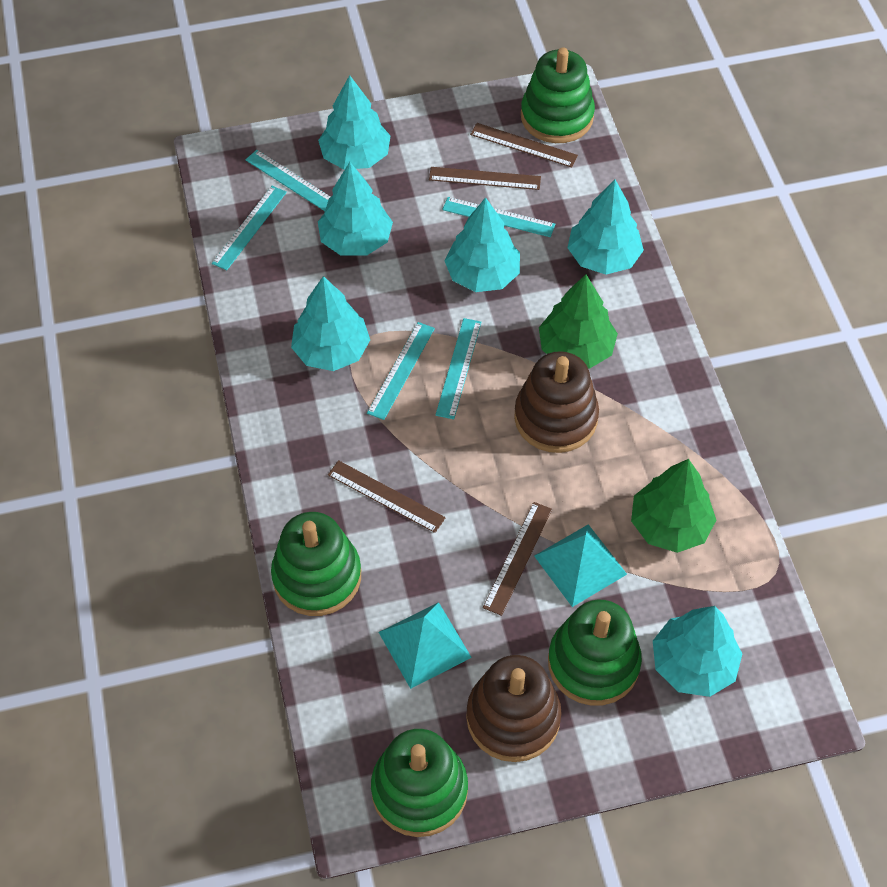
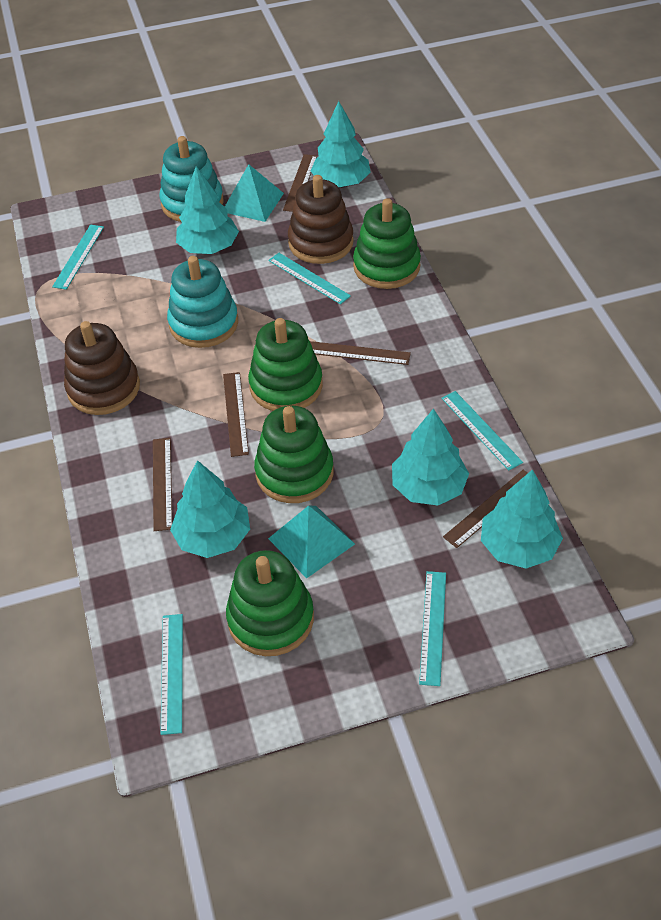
brown ruler: [328,460,446,533] [429,167,541,190] [470,123,578,168] [483,502,552,616] = 4 -> [153,438,172,531] [223,372,249,457] [283,154,317,212] [310,341,411,365] [443,470,528,548] = 5
green tree: [539,275,618,368] [631,459,716,553] = 2 -> none = 0
turquoise stacking toy: none = 0 -> [159,136,224,222] [167,256,238,348] = 2
turquoise tree: [291,276,370,371] [318,75,391,170] [318,162,393,256] [444,197,520,292] [567,179,644,275] [653,606,743,697] = 6 -> [170,460,250,558] [176,166,239,254] [311,101,371,187] [392,408,469,506] [481,469,563,569] = 5

